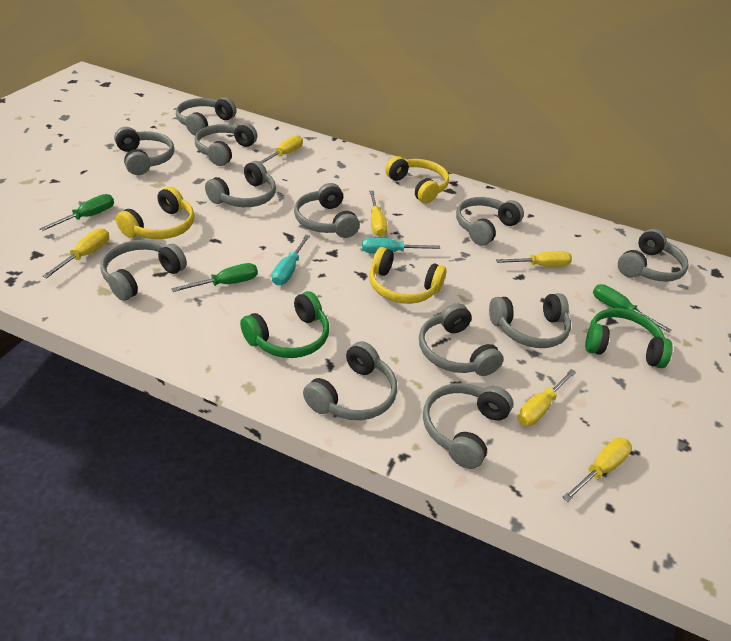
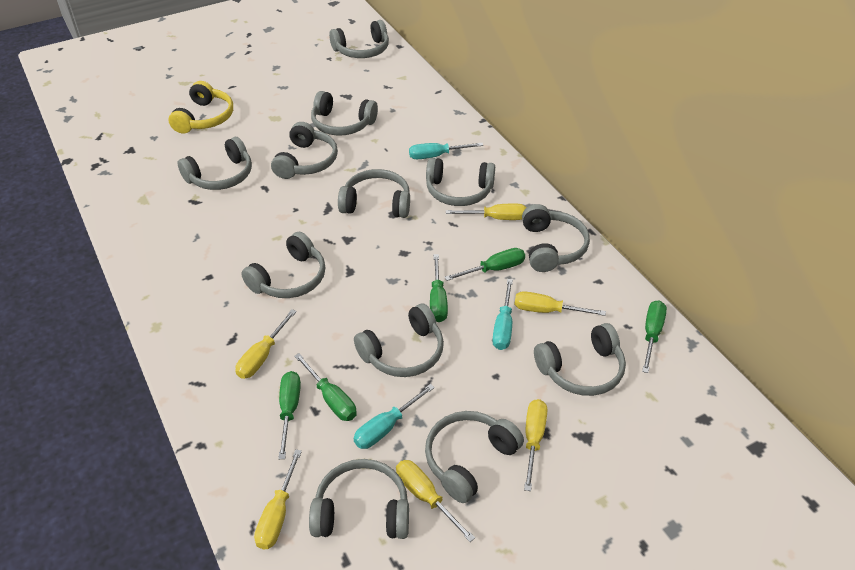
green headphones: [240,291,329,358] [585,308,673,368] = 2 -> none = 0
green screwdriver: [39,194,114,231] [171,263,258,292] [593,284,672,333] = 3 -> [278,371,301,459] [294,353,356,421] [430,254,448,322] [445,248,525,281] [642,300,667,373] = 5
turquoise screwdriver: [272,235,310,285] [362,238,440,253] = 2 -> [354,384,435,449] [409,143,483,159] [492,279,513,350] = 3
yellow headphones: [116,187,195,239] [369,247,446,304] [385,156,449,204] = 3 -> [168,81,233,134] = 1

